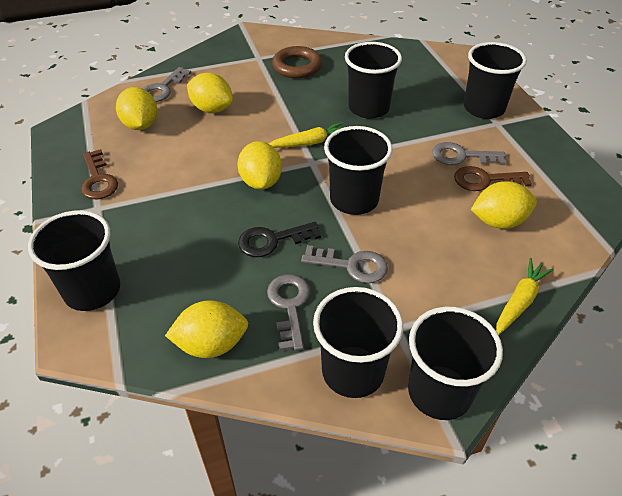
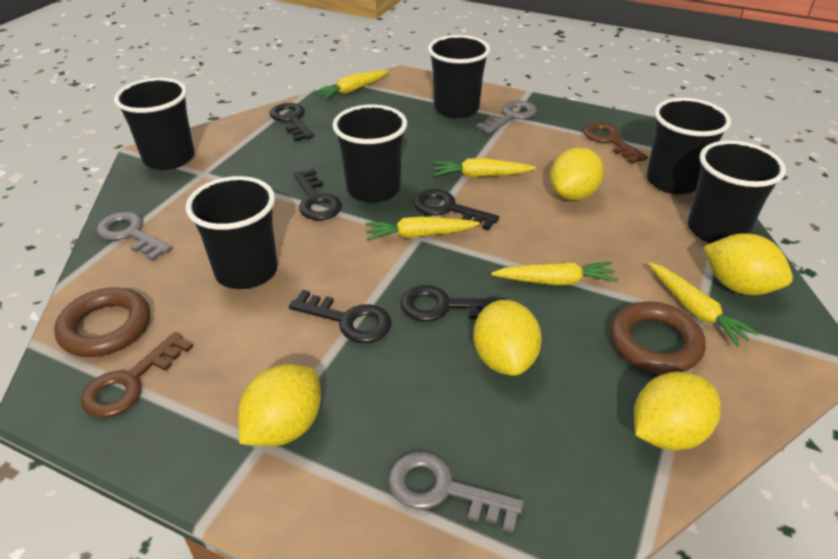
black key: [238,222,321,257] = 1 -> [269,103,314,141] [289,290,391,343] [294,169,342,220] [400,285,506,321] [413,189,499,231] = 5
brown ring: [272,46,322,78] = 1 -> [54,287,150,357] [610,301,706,374] = 2
grey key: [142,67,191,102] [267,274,310,351] [301,245,388,283] [432,142,506,165] = 4 -> [97,212,172,261] [388,452,524,533] [476,100,537,134] = 3
yellow carrot: [269,122,344,148] [496,258,554,335] = 2 -> [314,70,389,99] [365,216,480,240] [433,158,536,177] [491,262,618,285] [648,262,759,347] = 5

